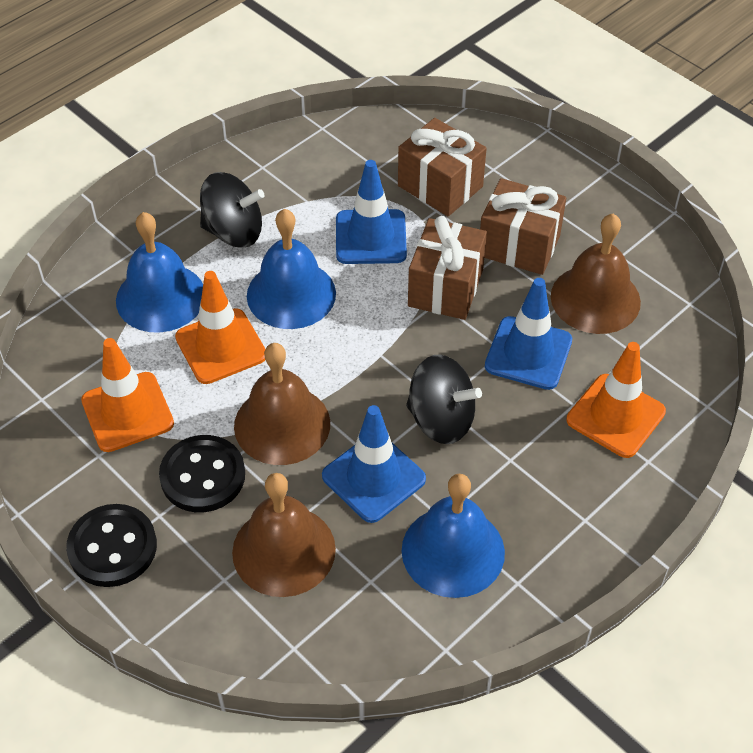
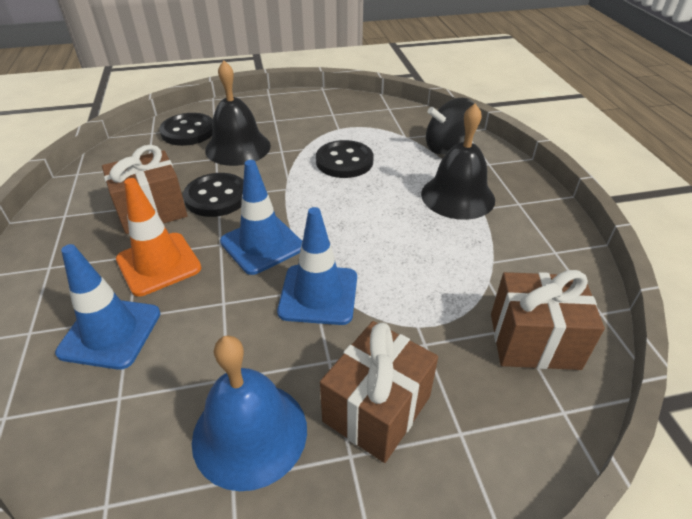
black bell: none = 0 -> [205,60,271,166] [421,103,495,220] = 2
black button: [66,504,157,587] [159,435,245,512] = 2 -> [159,113,213,146] [183,173,243,217] [316,140,373,178] = 3
black spinning top: [200,172,265,248] [406,354,482,444] = 2 -> [426,98,474,154] = 1
blue bell: [116,212,203,333] [247,209,336,329] [402,474,505,598] = 3 -> [192,335,307,491] = 1
brown bell: [232,473,336,597] [234,343,330,465] [551,213,641,334] = 3 -> none = 0
orange traffic cone: [81,338,174,452] [175,271,265,384] [566,342,666,458] = 3 -> [116,178,201,296] = 1

